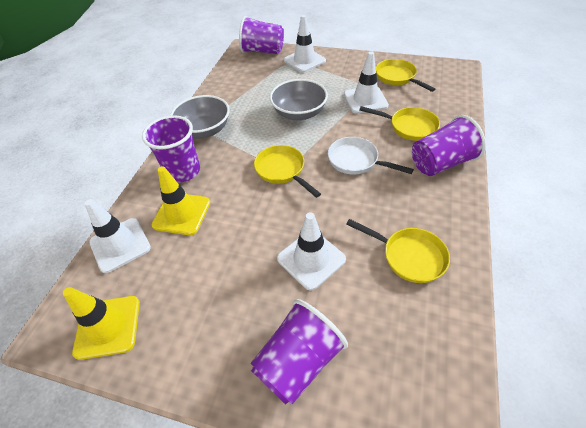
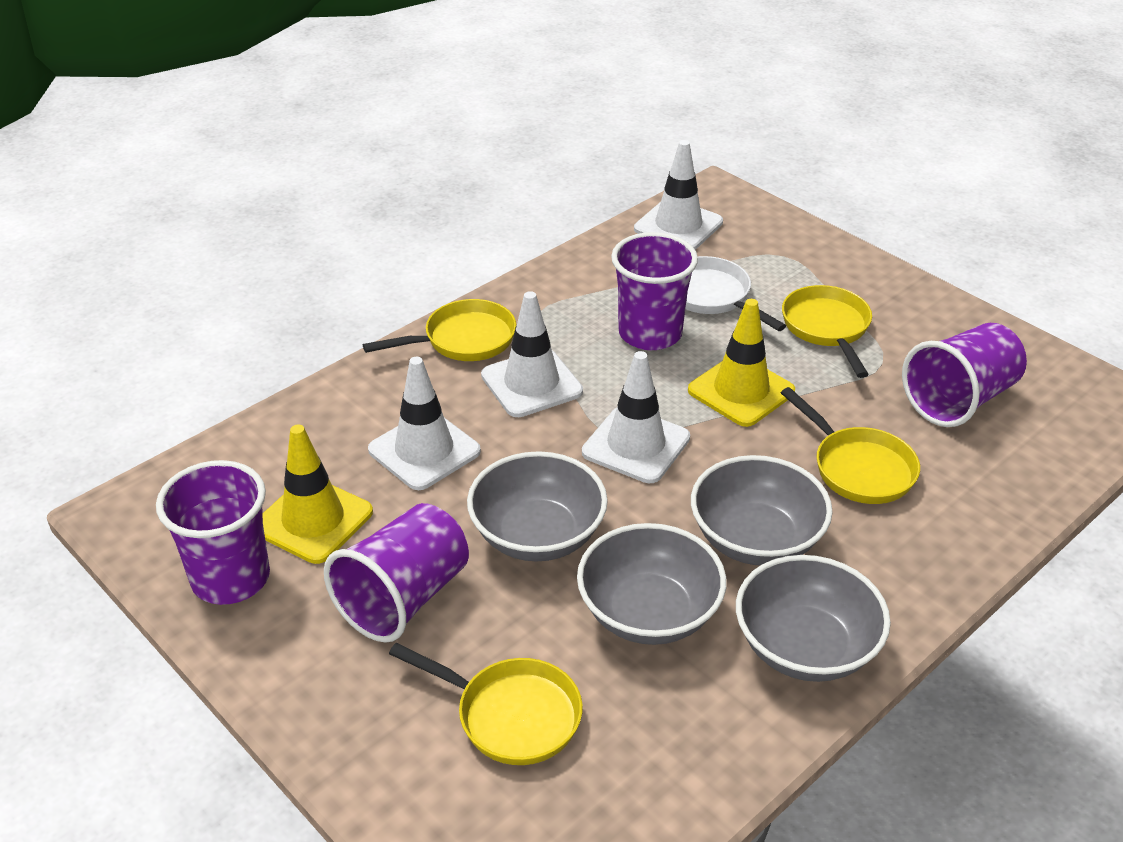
grey bowl: [170,95,230,138] [270,79,328,120] = 2 -> [467,451,608,562] [577,523,726,645] [691,455,833,565] [736,555,891,682] = 4

